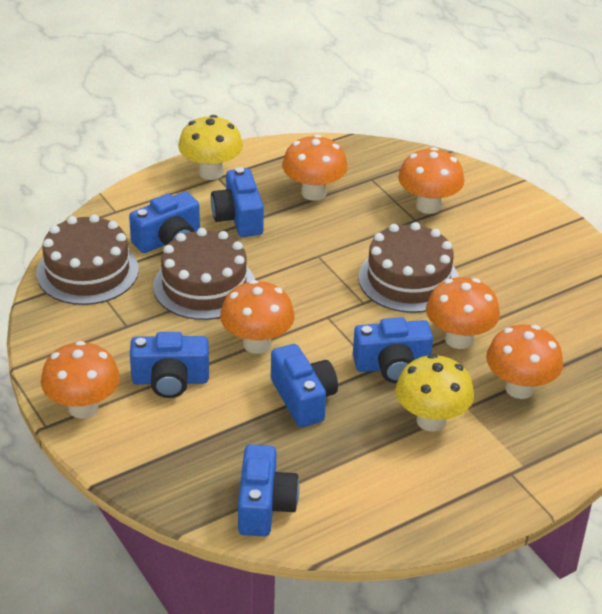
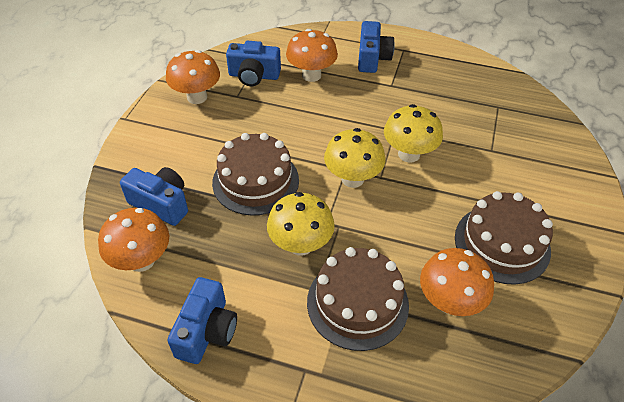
blue camera: [129,192,200,253] [130,332,209,398] [211,167,264,237] [238,444,299,536] [271,344,338,427] [353,317,433,383] = 6 -> [120,167,188,226] [167,277,237,364] [226,41,281,86] [358,21,395,73] = 4
orange mushroom: [41,341,120,419] [220,280,295,354] [282,134,348,201] [398,147,464,214] [426,277,500,349] [486,325,563,399] = 6 -> [98,208,169,272] [166,50,220,104] [286,29,338,82] [420,248,494,316] = 4
yellow mushroom: [178,115,243,180] [395,354,474,432] = 2 -> [267,192,335,256] [324,128,385,188] [384,104,443,163] = 3

